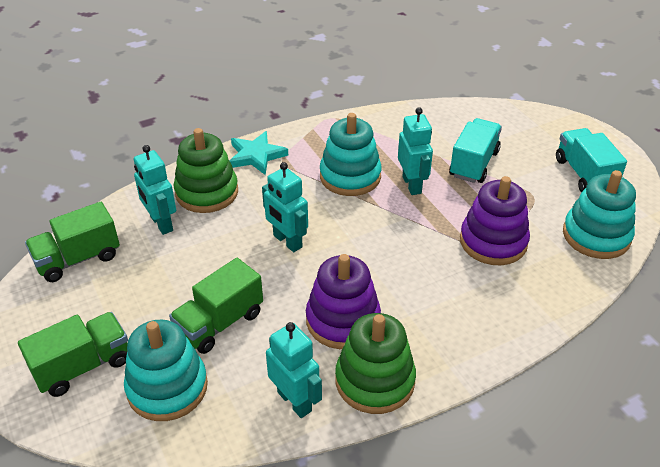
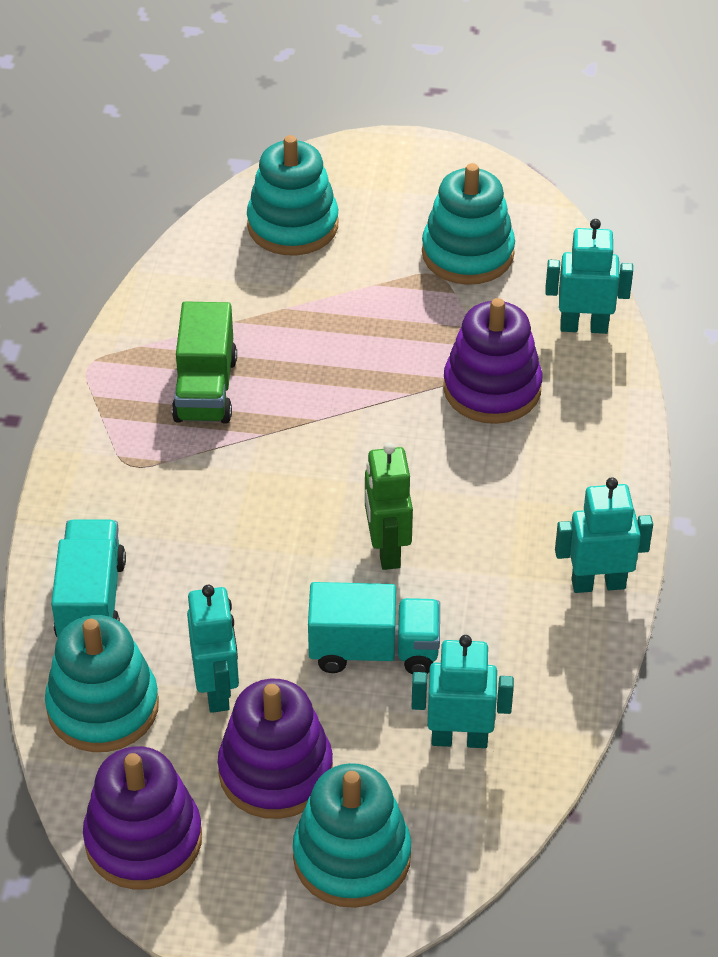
green robot: none = 0 -> [365,442,413,570] = 1
green stacking toy: [174,128,238,213] [335,313,416,414] = 2 -> none = 0
green truck: [18,312,128,397] [25,202,120,282] [169,258,263,354] = 3 -> [172,301,237,424] = 1
purple stacking toy: [306,254,381,349] [460,176,530,265] = 2 -> [83,746,202,890] [218,679,333,819] [443,298,542,424] = 3
turquoise stacking toy: [124,320,208,421] [320,113,382,196] [563,170,636,259] = 3 -> [45,615,159,752] [247,135,338,255] [293,763,411,908] [422,163,515,285] = 4
turquoise star: [230,131,288,175] = 1 -> none = 0

